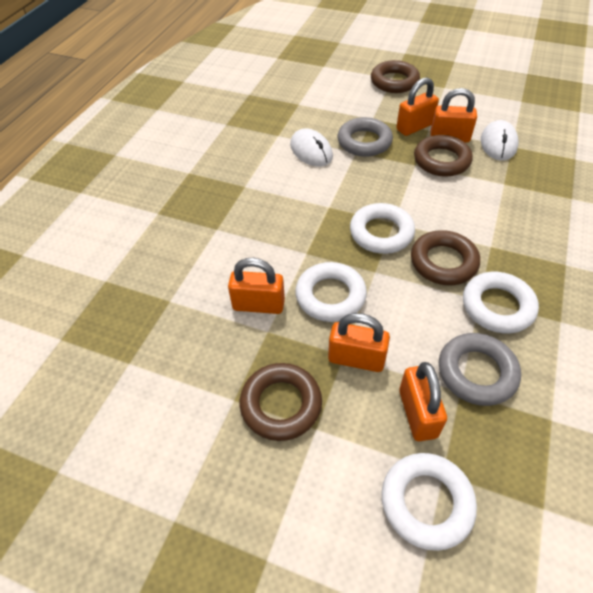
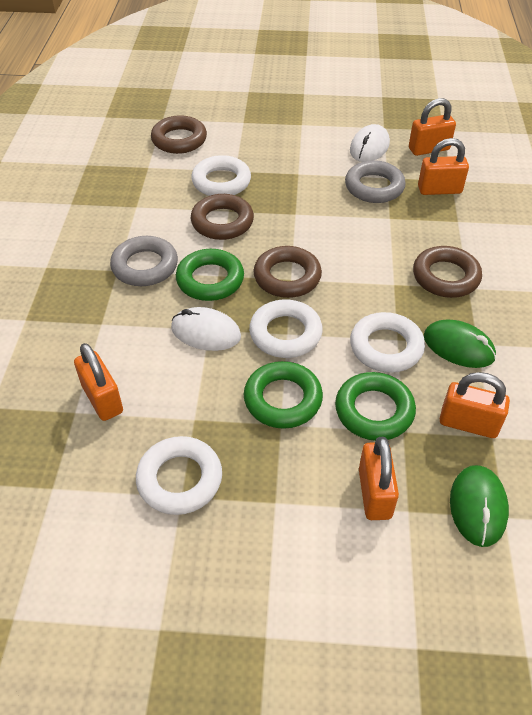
green mouse: none = 0 -> [424,320,496,368] [450,465,509,547] = 2
green ring: none = 0 -> [176,249,244,301] [244,361,323,429] [335,372,416,441] = 3

